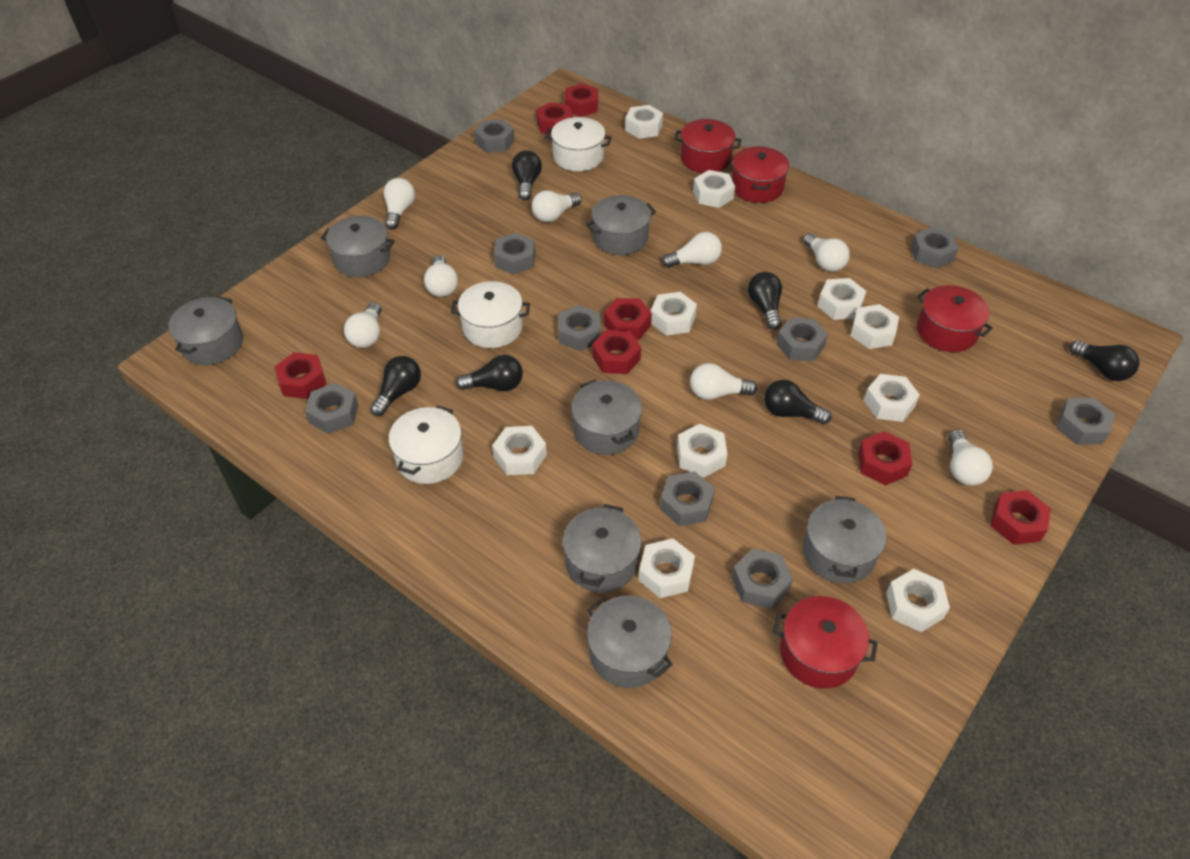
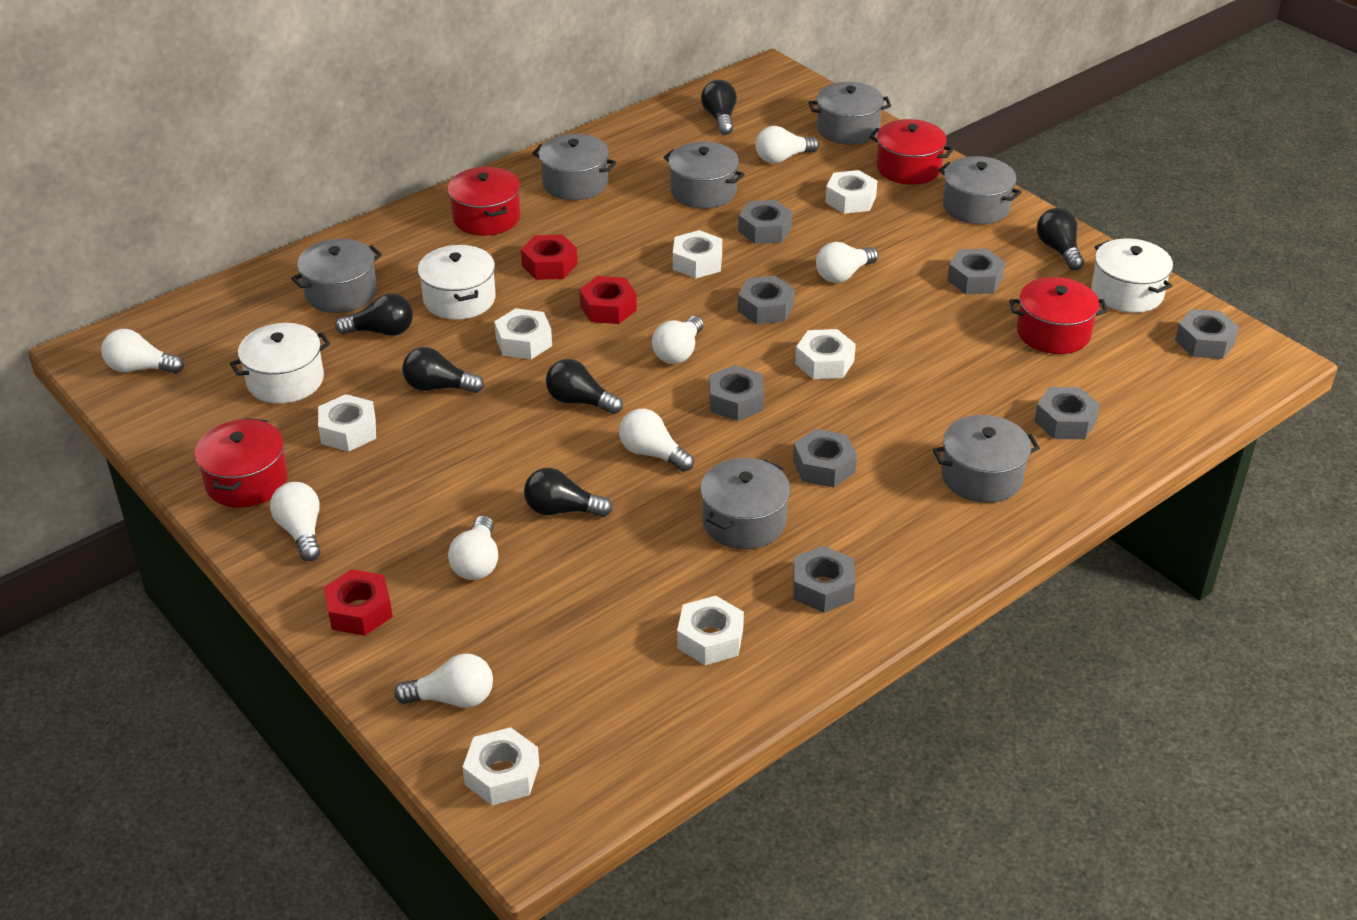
grey nut: [305,383,358,434] [474,119,515,153] [494,233,535,275] [558,305,600,351] [660,472,715,526] [732,549,793,609] [776,318,828,361] [911,227,959,269] [1056,397,1115,445] = 9 -> [709,365,764,421] [738,200,792,244] [738,276,794,325] [793,429,857,487] [793,546,855,613] [947,248,1005,294] [1034,387,1100,439] [1175,309,1239,359] = 8
red nut: [274,352,327,399] [536,102,573,135] [564,83,598,117] [592,330,641,374] [604,298,652,340] [858,431,913,485] [990,490,1051,545] = 7 -> [324,569,393,636] [521,234,577,280] [579,276,637,324] = 3
white nut: [492,426,547,475] [625,105,663,139] [638,538,695,598] [651,292,697,335] [677,424,727,477] [693,170,735,208] [817,278,866,320] [850,304,899,349] [864,374,920,422] [886,569,950,632] = 10 -> [318,394,376,451] [463,727,539,805] [494,308,552,359] [673,230,722,278] [677,596,744,665] [795,329,856,379] [825,170,877,214] = 7

